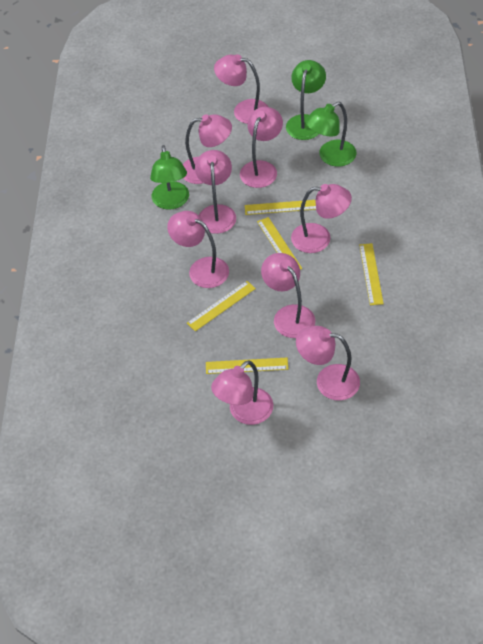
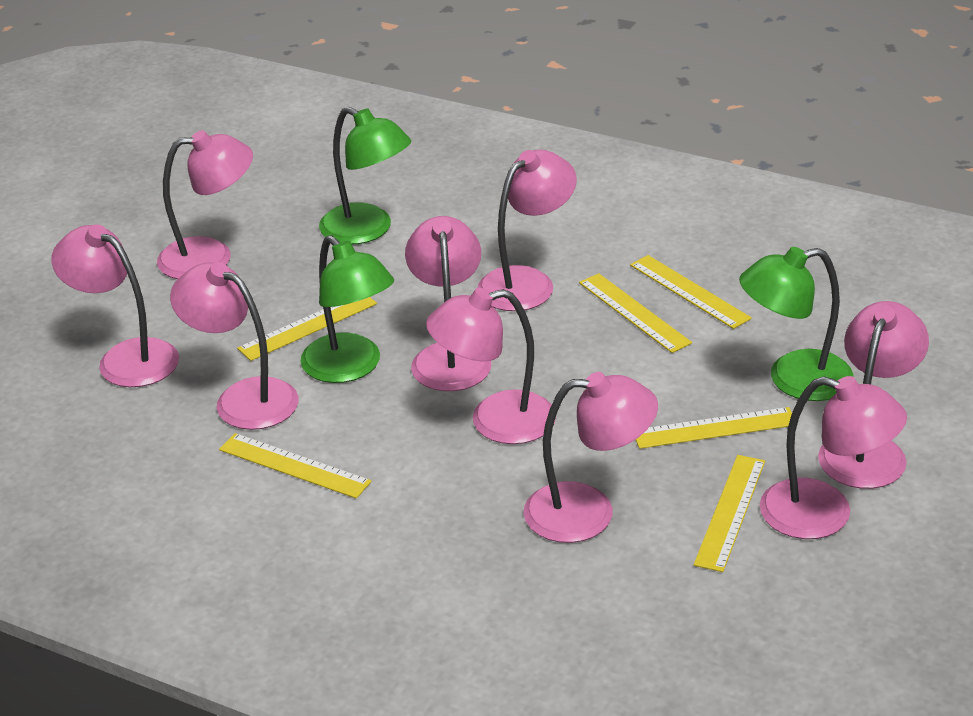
yellow ruler: [187,281,256,331] [206,358,288,374] [245,200,316,215] [257,217,302,270] [359,243,384,305] = 5 -> [219,433,372,499] [237,297,377,361] [579,273,692,353] [630,255,752,329] [636,407,792,449] [694,455,765,572] = 6

